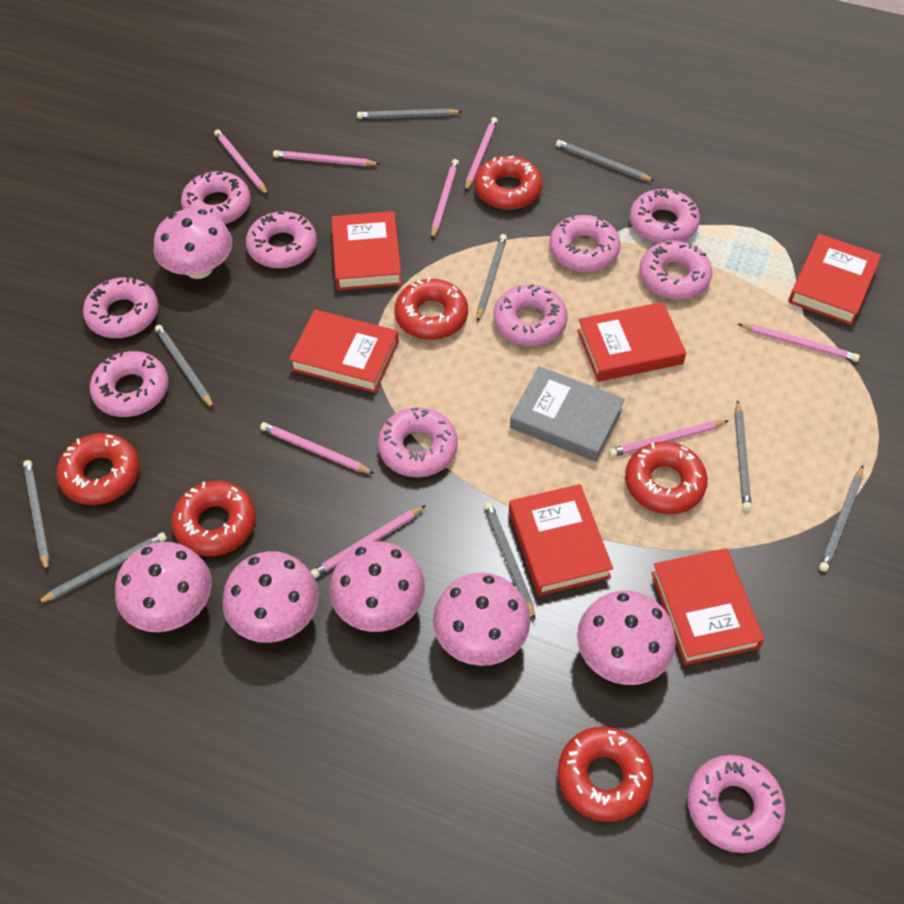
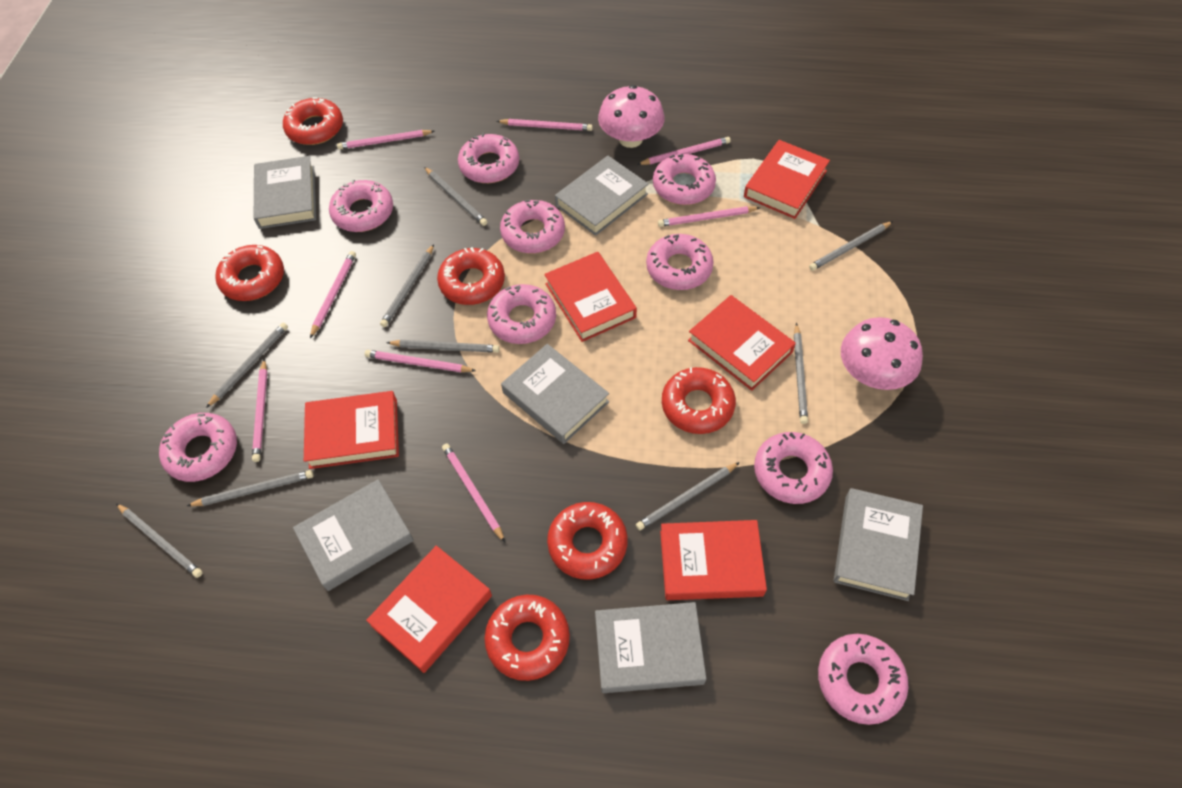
grey book: [510,366,625,462] = 1 -> [254,156,316,229] [293,479,414,591] [501,344,609,444] [555,156,648,236] [595,602,706,693] [834,488,923,601] = 6
pink donut: [83,277,158,338] [90,351,169,417] [181,171,251,224] [246,211,317,269] [378,407,458,477] [493,284,568,346] [549,215,621,272] [630,189,700,244] [639,241,712,300] [687,755,786,853] = 10 -> [159,413,237,482] [329,180,393,232] [458,133,519,183] [487,284,556,344] [500,199,565,253] [646,234,714,290] [653,154,716,205] [754,432,833,504] [818,634,909,725] = 9
pink mushroom: [115,542,212,632] [154,209,232,279] [222,551,319,643] [329,541,425,632] [433,572,530,666] [577,590,676,685] = 6 -> [598,85,665,148] [841,317,923,390] = 2

